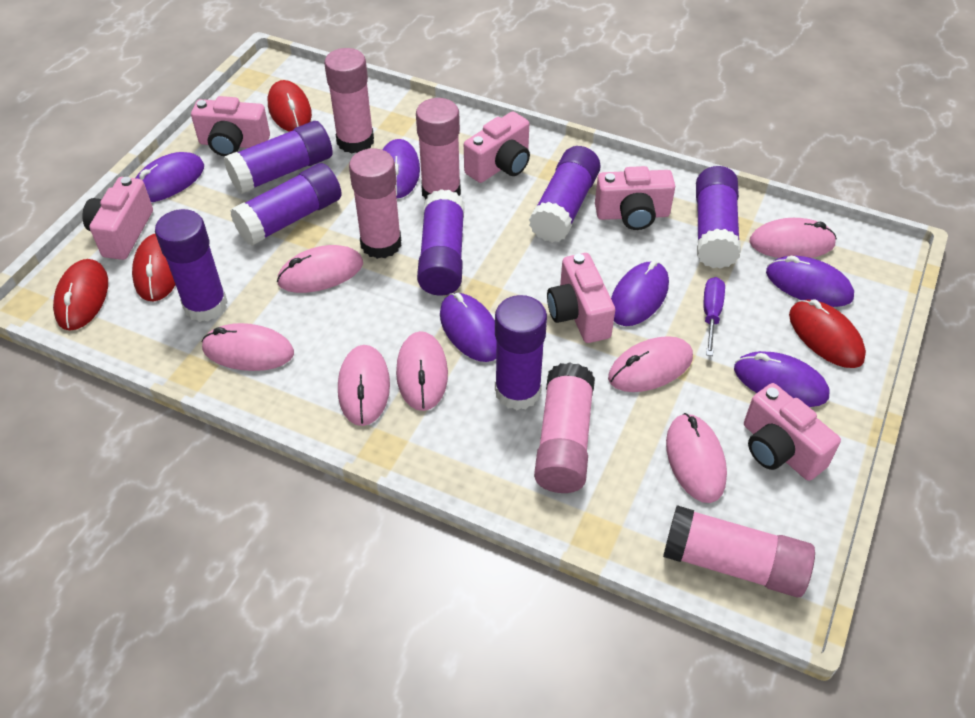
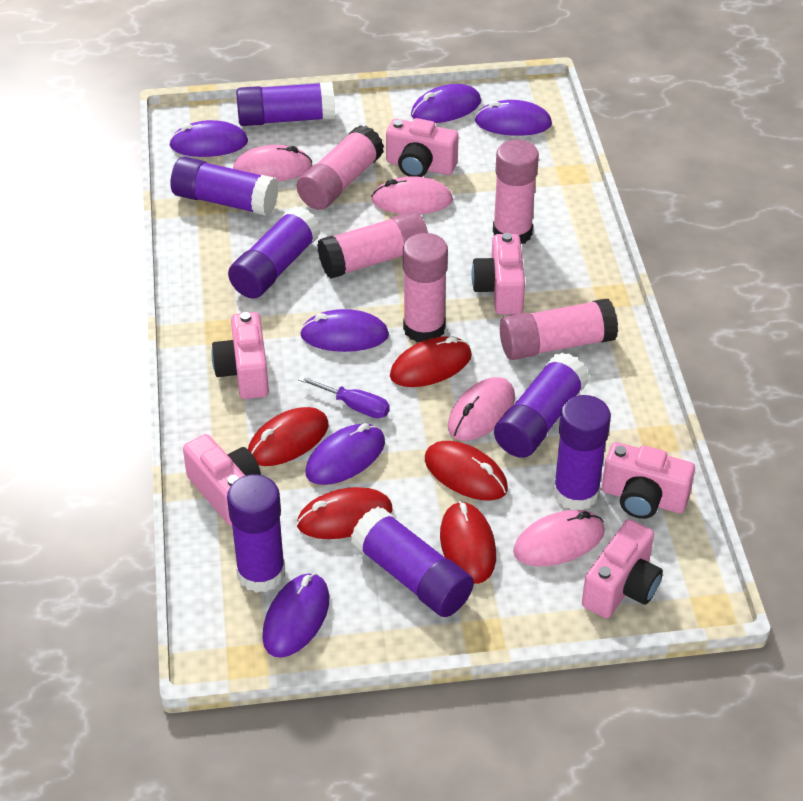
pink mouse: [202,323,294,371] [277,245,363,293] [338,345,390,426] [396,331,448,411] [608,336,693,392] [666,413,727,503] [749,218,837,258] = 7 -> [233,145,312,181] [371,176,453,214] [448,377,515,441] [513,510,605,566] = 4
red mouse: [53,259,108,330] [132,234,175,301] [268,80,312,132] [789,300,866,368] = 4 -> [248,407,328,466] [297,487,393,539] [390,336,472,387] [425,441,508,501] [440,501,496,584] = 5

